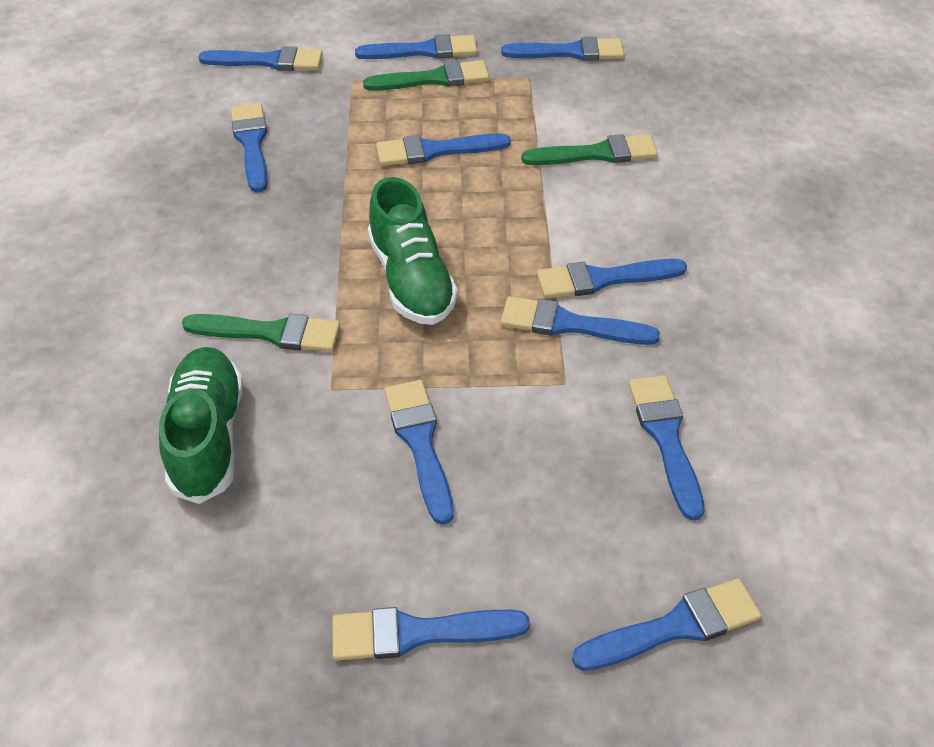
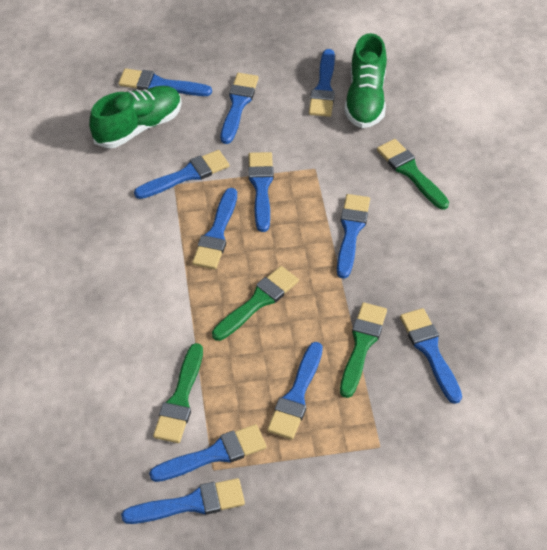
green brush: [182,314,340,352] [363,60,489,91] [522,134,658,165] = 3 -> [153,343,203,443] [212,266,299,341] [340,302,387,398] [377,139,449,210] = 4

